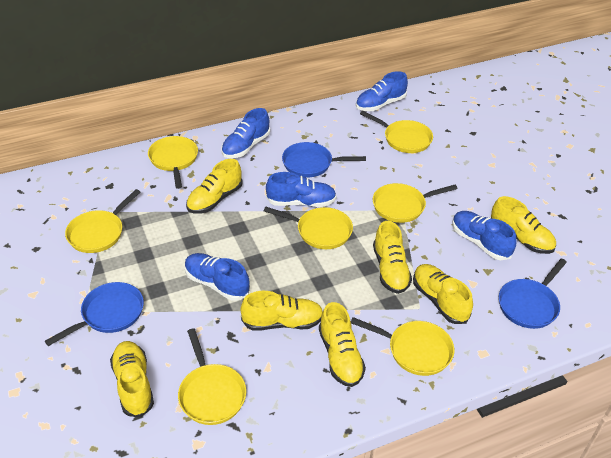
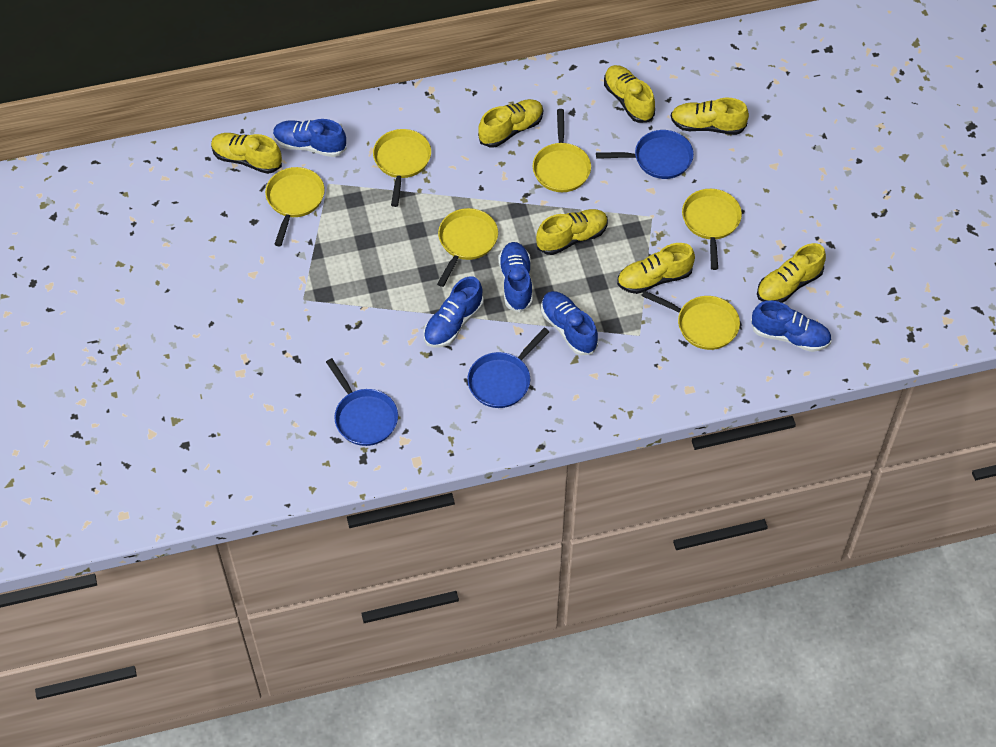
yellow pan: [65,189,140,253] [148,136,198,189] [178,328,246,425] [264,207,353,249] [351,317,454,376] [360,111,433,153] [373,183,458,223] = 7 -> [265,167,325,246] [373,129,431,207] [437,208,498,287] [533,109,591,192] [641,290,740,350] [682,189,742,270] = 6

